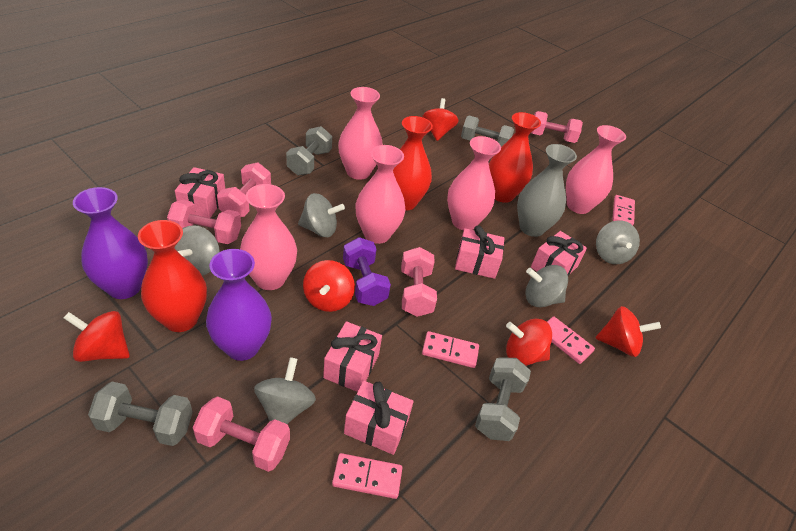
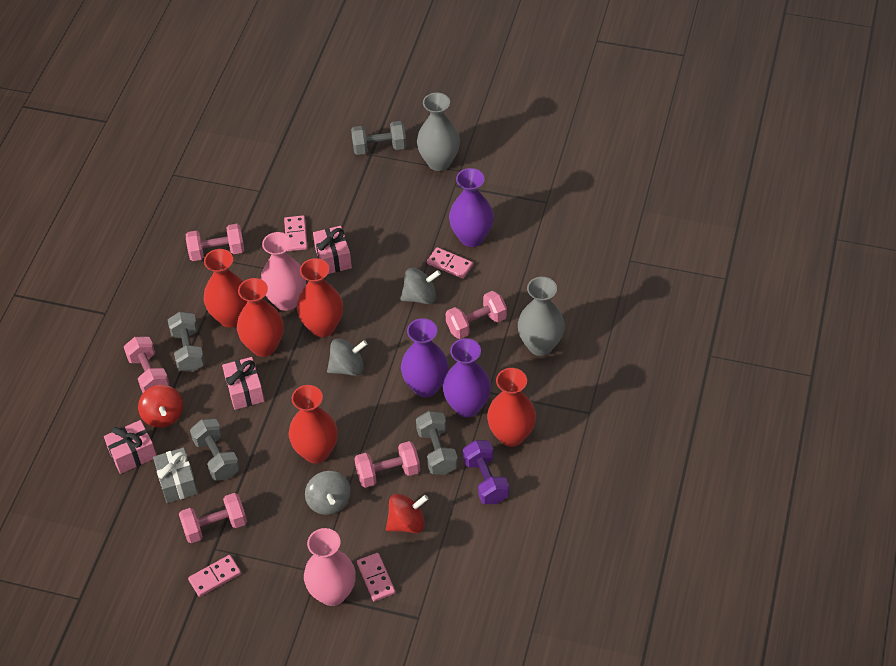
grey gift: none = 0 -> [153,447,198,503] = 1
grey spinning top: [175,225,220,276] [254,357,316,424] [298,193,345,237] [525,265,568,307] [596,220,640,264] = 5 -> [305,471,351,515] [327,338,367,376] [400,268,441,304] = 3
grey vase: [517,144,577,237] = 1 -> [417,93,460,171] [518,277,565,356] = 2
pink gift: [175,167,225,218] [323,321,382,392] [344,381,414,455] [455,225,504,279] [531,231,587,276] = 5 -> [104,420,157,474] [222,357,264,410] [313,226,352,274] = 3
pink vase: [240,184,297,290] [338,87,383,180] [355,145,405,244] [447,136,501,230] [566,125,626,214] = 5 -> [261,232,306,311] [304,528,356,606] = 2
purple vase: [73,187,148,299] [206,249,272,361] = 2 -> [401,318,449,397] [443,338,491,417] [449,168,494,247] = 3
red spinning top: [64,311,130,362] [303,260,355,312] [422,98,459,141] [506,319,552,366] [596,306,661,357] = 5 -> [138,385,183,428] [386,494,428,533] = 2
red vase: [138,220,207,332] [393,116,433,210] [489,112,541,203] = 3 -> [204,249,247,327] [237,278,284,357] [289,385,338,463] [297,258,343,337] [487,368,536,447] = 5

